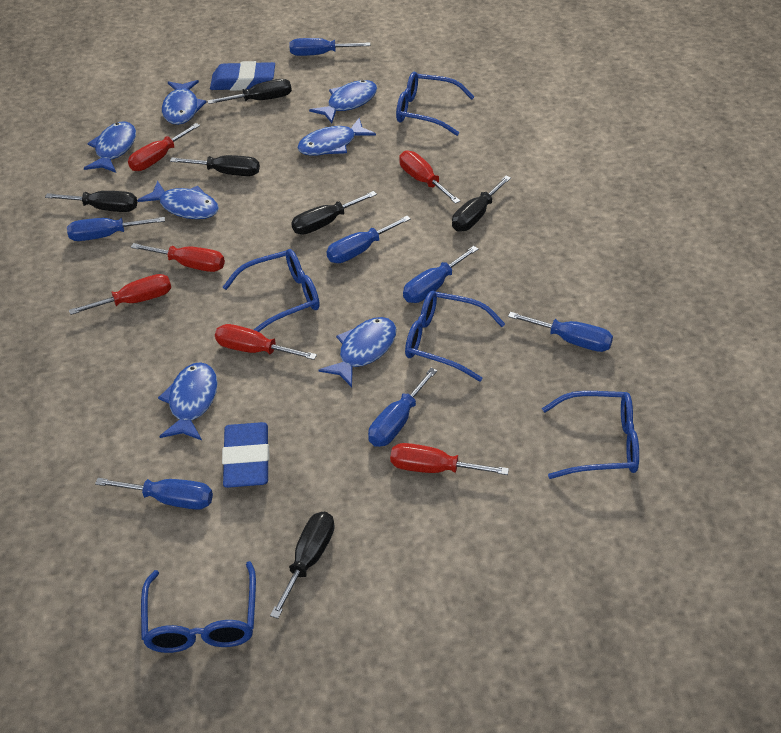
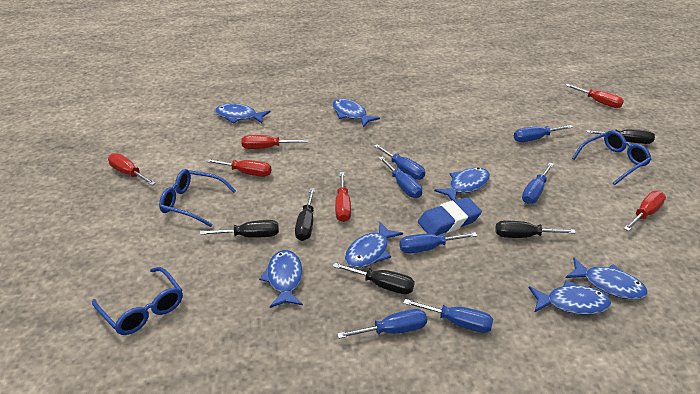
black screwdriver: [45,191,137,212] [170,155,260,176] [207,79,292,104] [270,512,334,619] [291,191,377,235] [452,176,511,231] = 6 -> [200,220,279,238] [295,188,315,241] [333,263,415,294] [495,221,576,238] [586,129,655,144] = 5
blue eraser: [210,61,275,91] [222,422,269,488] = 2 -> [418,197,482,235] = 1
blue glasses: [141,561,256,653] [223,249,320,332] [396,72,474,136] [405,291,505,382] [542,391,639,479] = 5 -> [92,267,183,335] [159,169,236,227] [572,130,652,185] = 3

